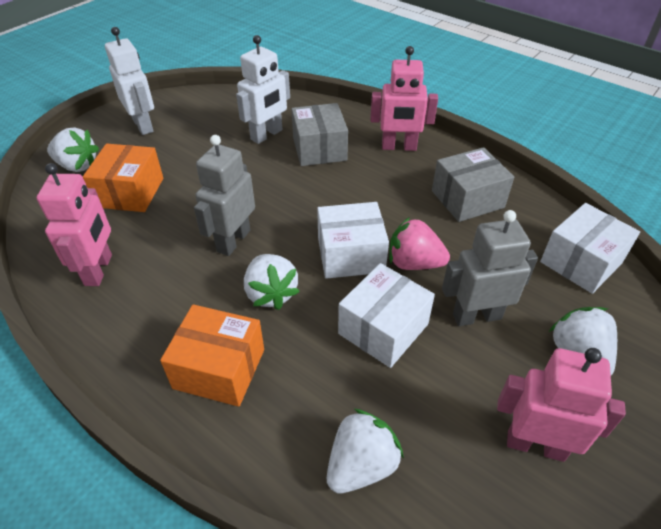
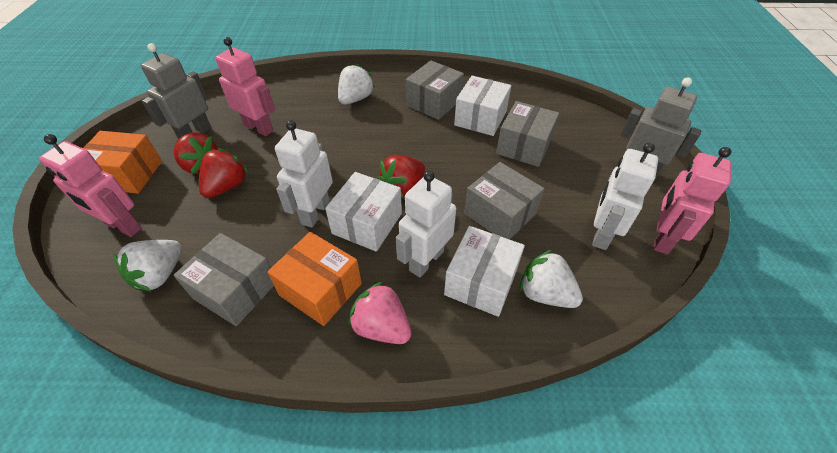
grey box: [291,103,348,166] [432,147,514,222] = 2 -> [174,233,274,326] [406,60,464,120] [464,162,544,240] [496,101,559,167] = 4
red strawberry: none = 0 -> [174,132,218,174] [199,149,249,198] [378,155,425,198] = 3
white robot: [105,27,154,135] [236,35,290,144] = 2 -> [275,120,333,228] [396,171,456,278] [592,143,658,250] = 3
white strawberry: [47,128,99,172] [244,254,300,310] [327,409,404,493] [549,307,617,375] = 4 -> [113,240,182,292] [338,64,375,104] [519,250,583,308] = 3

